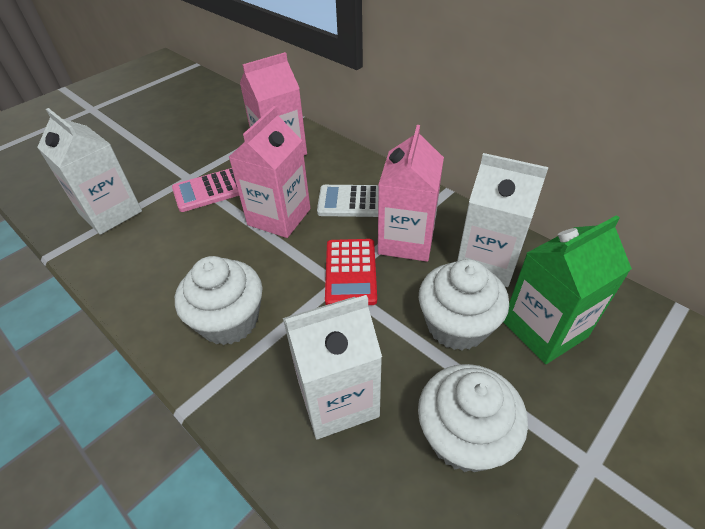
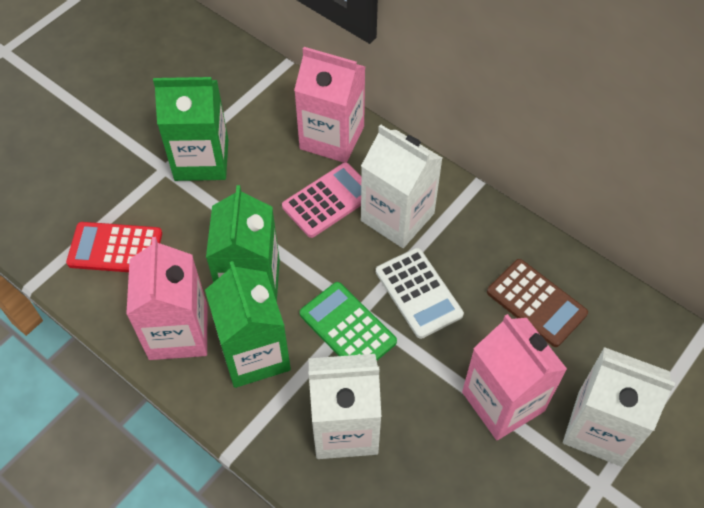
brown calculator: none = 0 -> [487,259,588,347] = 1
green calculator: none = 0 -> [299,282,397,360] = 1
green carton: [503,215,632,364] = 1 -> [153,77,228,181] [205,261,291,388] [206,185,280,302] = 3
white cupcake: [175,256,262,345] [418,364,528,472] [419,259,509,350] = 3 -> none = 0

